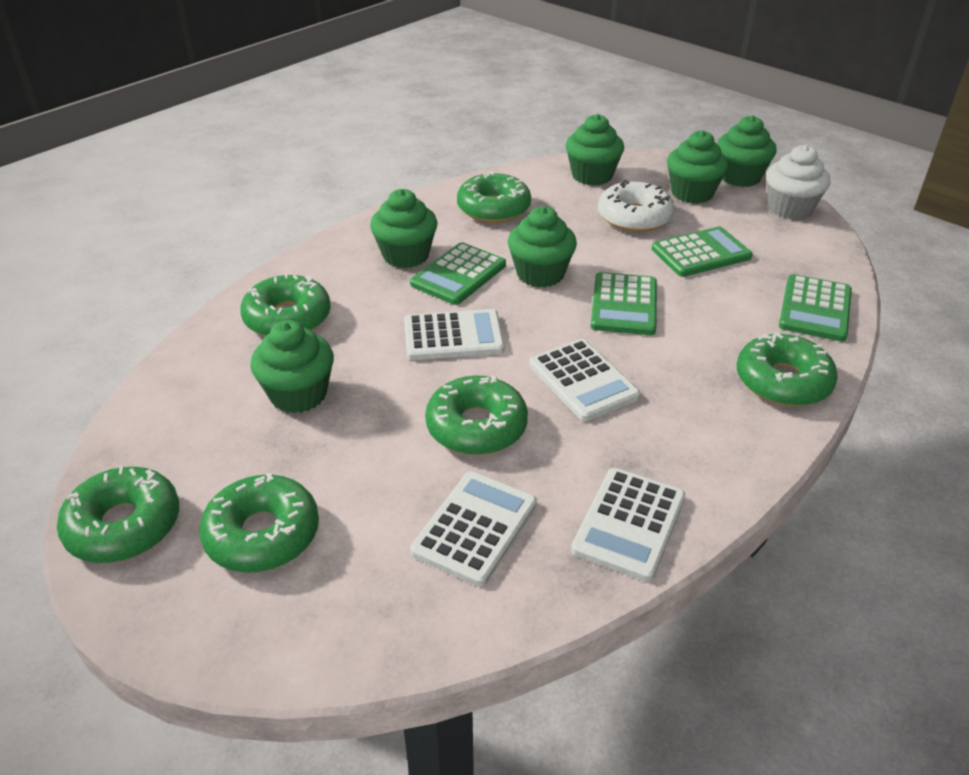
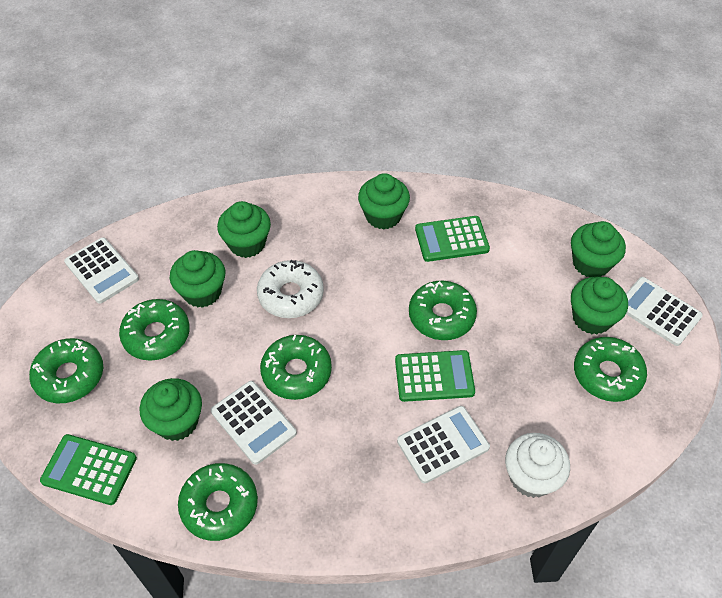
green calculator: [410,242,506,305] [591,272,657,335] [652,226,753,277] [779,274,852,341] = 4 -> [40,434,137,505] [395,350,475,402] [415,216,490,262] = 3

